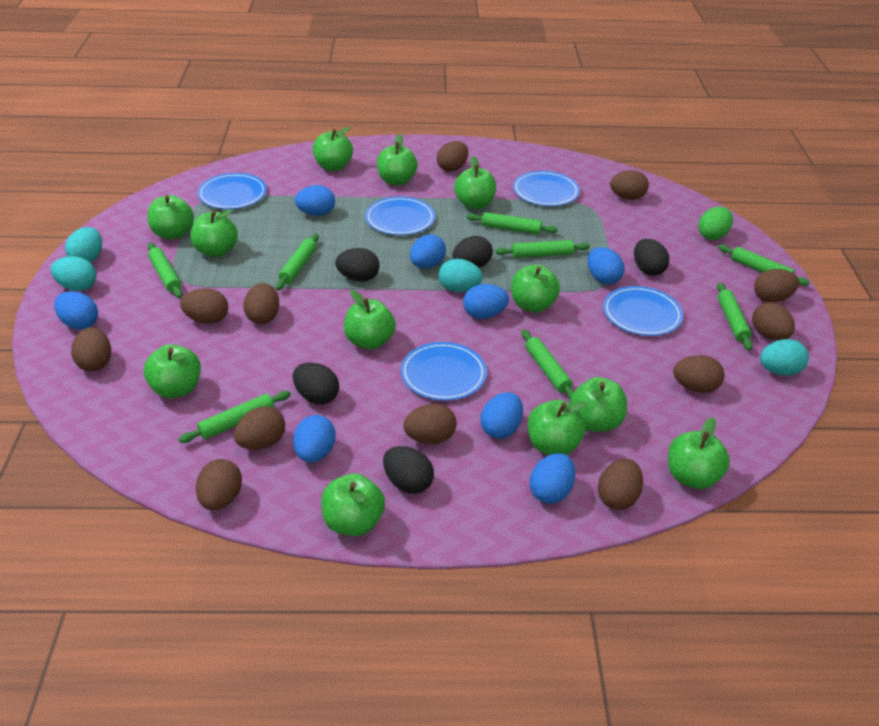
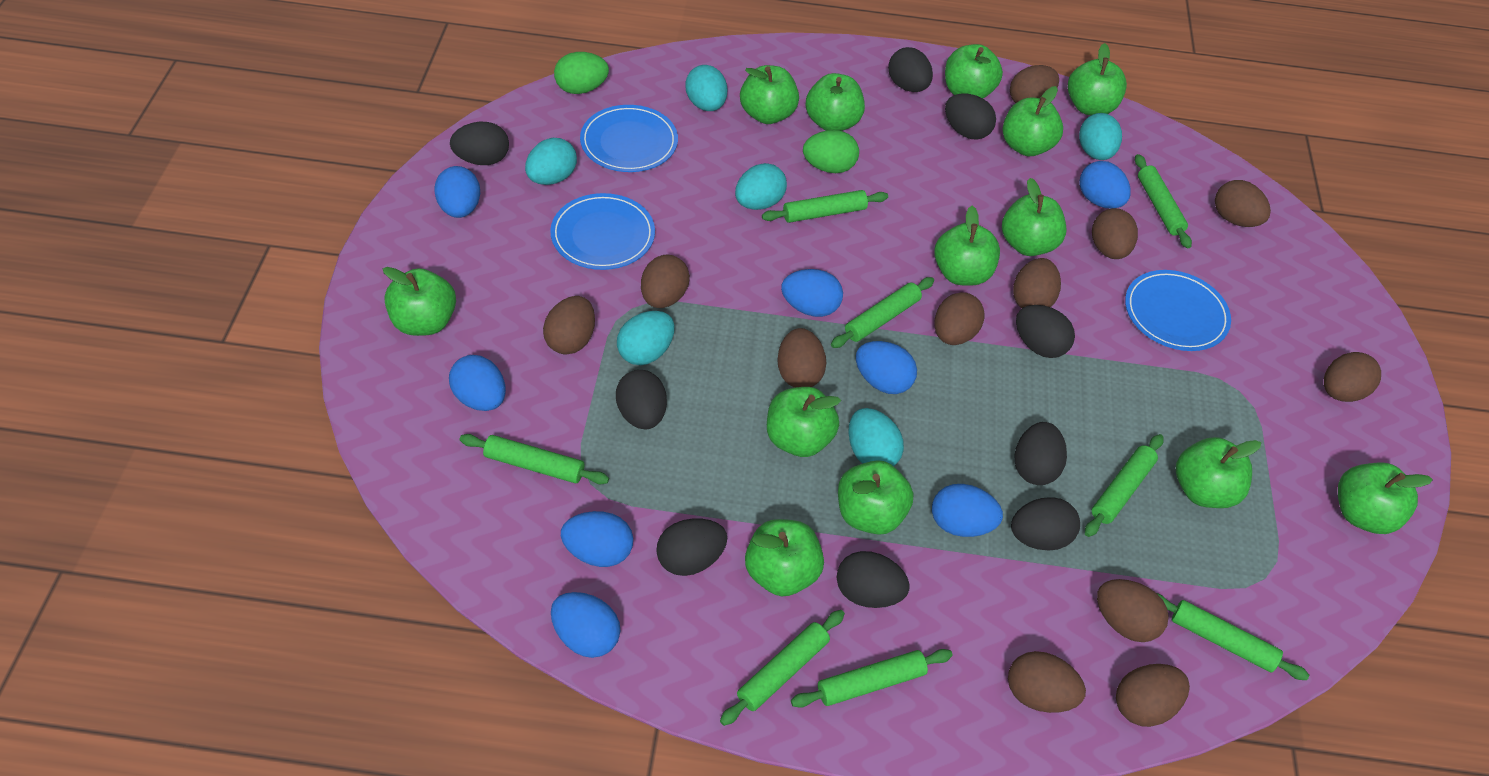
black egg: [293,363,339,404] [335,248,380,282] [383,446,434,494] [453,236,493,268] [634,239,669,276] = 5 -> [450,122,509,165] [616,370,667,430] [656,518,727,576] [837,551,910,608] [888,47,933,92] [945,94,996,140] [1011,497,1080,551] [1014,422,1067,485] [1016,305,1075,358] = 9
blue plate: [197,173,267,209] [365,197,435,235] [401,342,487,401] [513,171,580,206] [603,286,683,336] = 5 -> [550,193,655,270] [580,105,678,172] [1125,270,1231,351] = 3
green apple: [144,344,201,398] [148,195,194,239] [191,210,238,257] [313,127,353,171] [321,473,385,536] [344,290,396,350] [377,134,418,186] [454,156,496,209] [511,265,560,313] [528,400,587,455] [570,377,627,432] [668,417,730,489] = 12 -> [383,267,456,336] [740,65,799,124] [745,519,824,596] [767,387,841,457] [806,73,865,131] [838,460,913,535] [934,206,1000,286] [945,44,1003,98] [1002,178,1066,256] [1003,86,1063,156] [1068,43,1127,115] [1176,437,1261,508] [1338,463,1433,534] = 13
green egg: [698,207,733,240] = 1 -> [554,52,609,94] [803,130,859,173] = 2
turquoise egg: [51,256,96,291] [65,227,102,263] [438,259,483,292] [760,339,809,376] = 4 -> [525,138,577,185] [617,311,675,365] [685,65,727,111] [735,163,787,210] [848,408,904,466] [1079,113,1122,160] = 6

